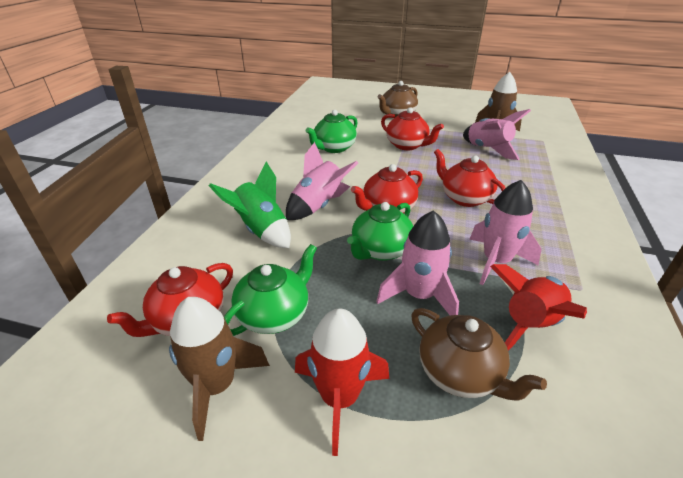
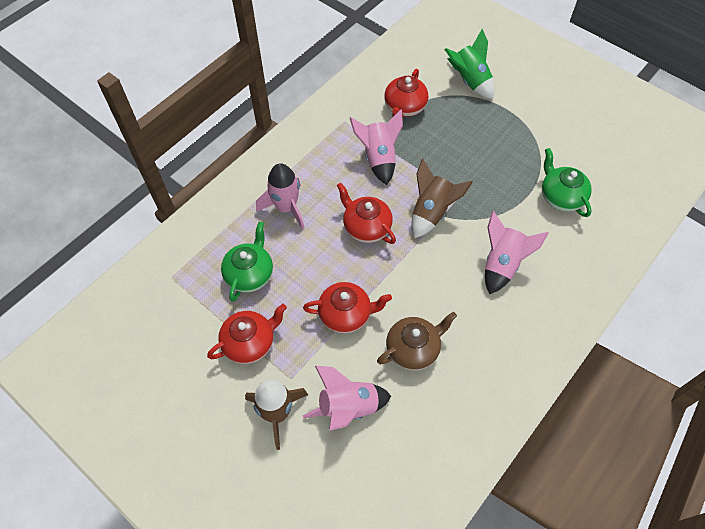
brown teapot: [378,81,418,117] [411,308,547,400] = 2 -> [377,312,457,371] = 1
green teapot: [224,244,317,336] [306,110,357,153] [347,202,413,261] = 3 -> [221,222,273,302] [542,148,592,217] = 2
red rocket: [295,308,389,456] [490,264,587,350] = 2 -> none = 0

